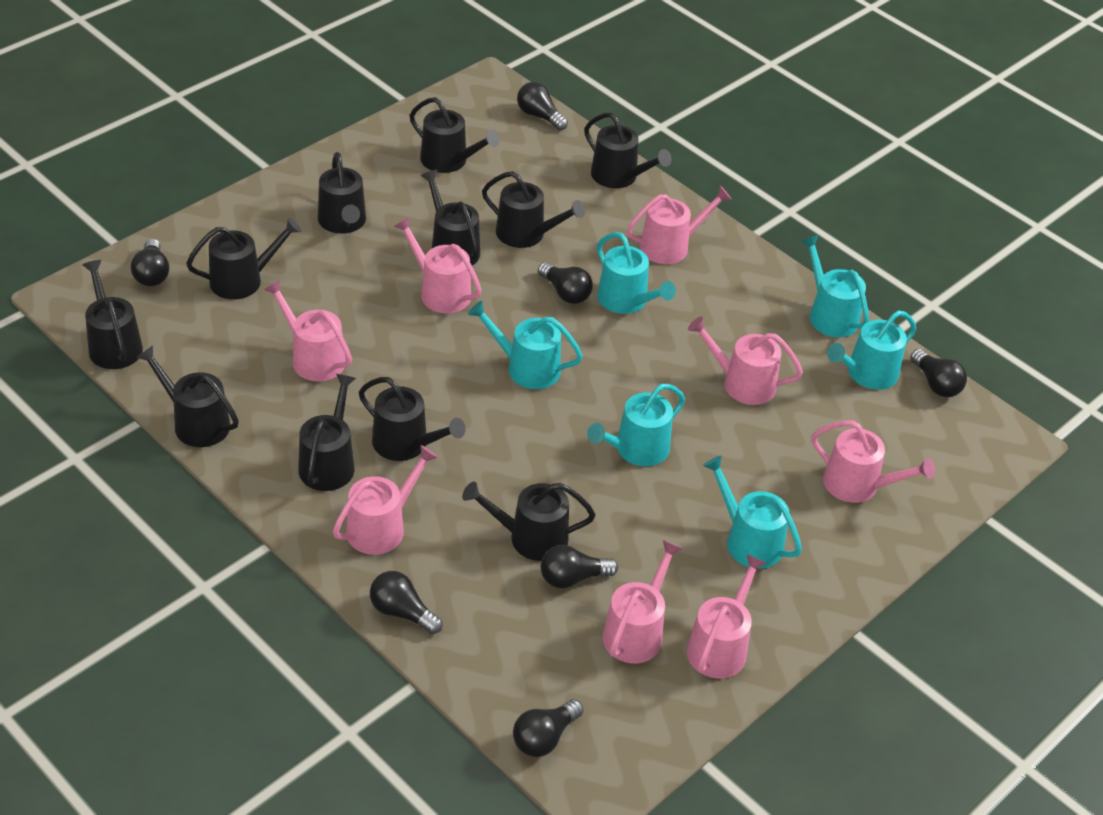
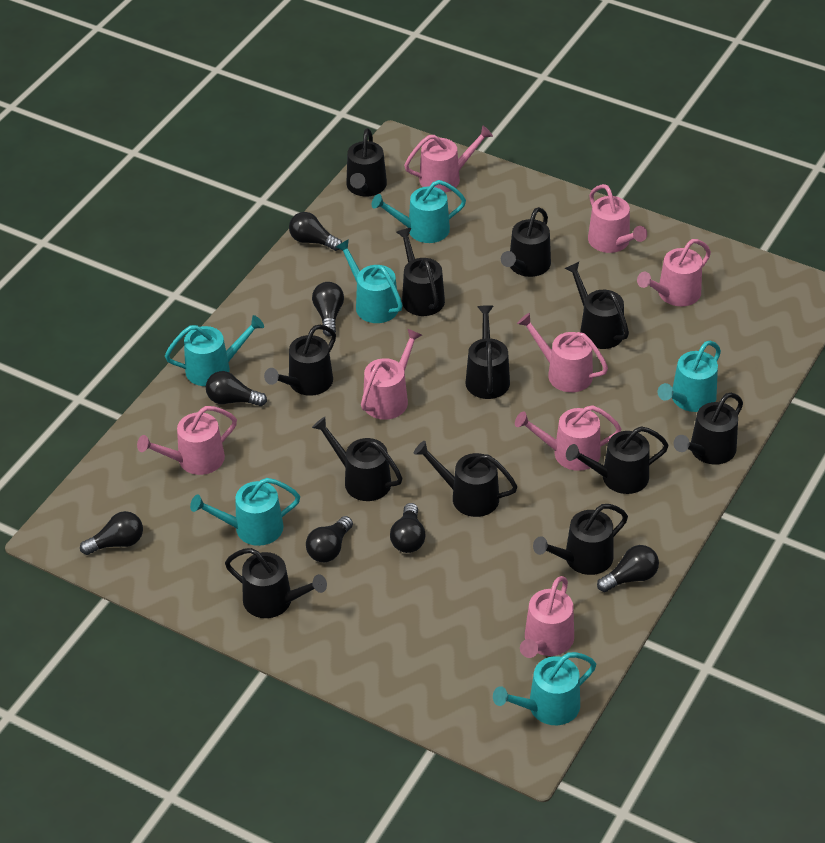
black watering can: [82,260,143,369] [136,345,239,447] [186,218,301,299] [298,374,356,491] [318,152,366,234] [359,377,466,461] [410,97,500,173] [420,170,480,266] [462,481,595,561] [482,171,585,248] [584,112,671,188] = 11 -> [225,548,327,618] [264,325,336,396] [312,417,402,501] [346,128,387,196] [396,228,445,316] [414,441,517,517] [465,305,510,399] [501,207,551,277] [533,504,628,575] [565,262,629,349] [566,426,669,494] [673,393,743,465] = 12

